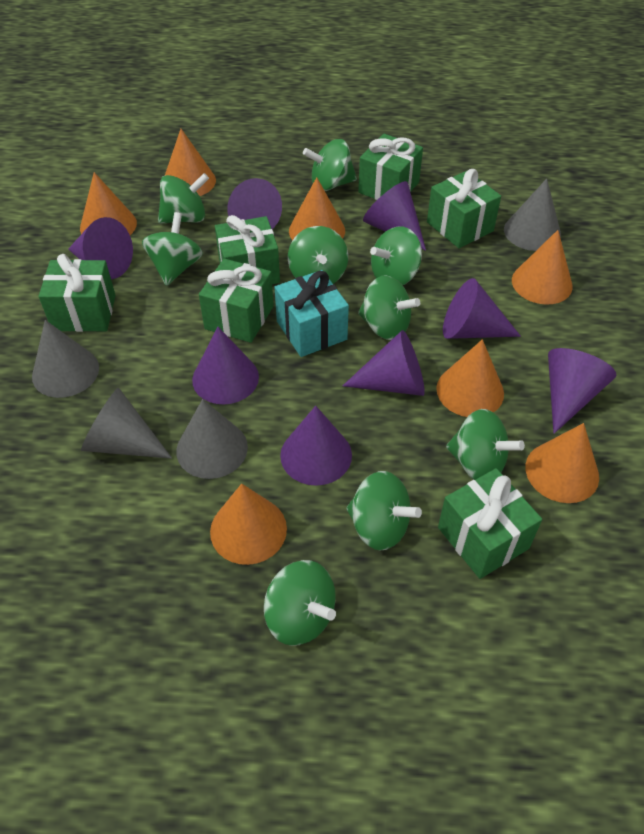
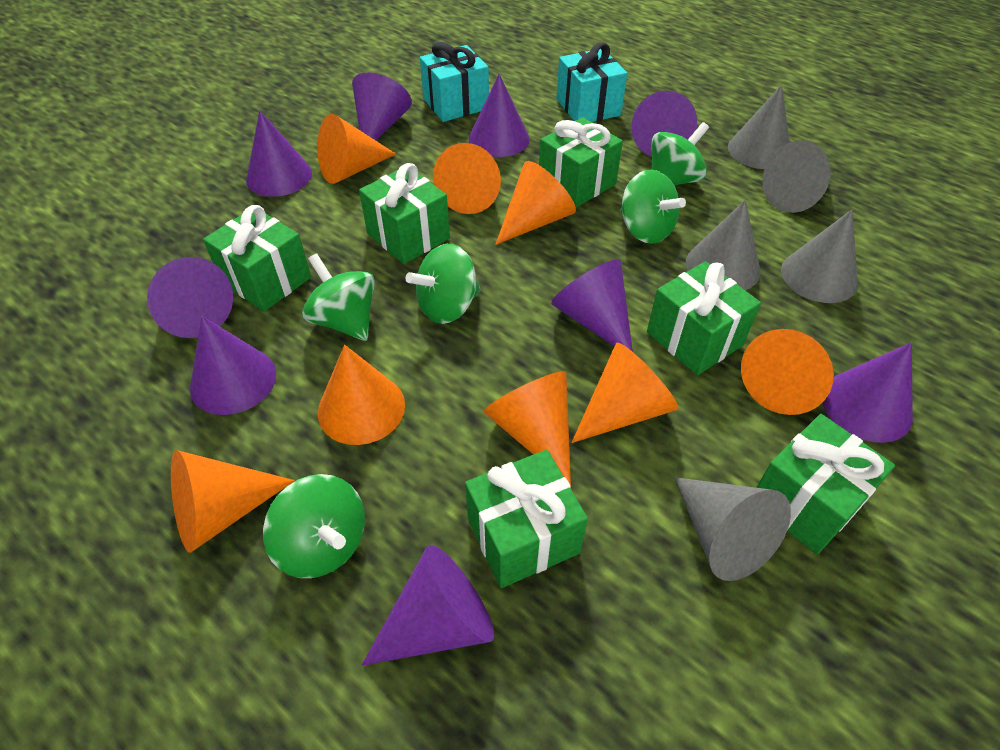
green spinning top: [142,212,203,286] [158,173,209,224] [264,560,336,646] [288,226,348,284] [303,139,357,191] [346,471,422,551] [358,275,420,340] [370,226,422,285] [446,409,525,480] = 9 -> [263,474,365,578] [302,253,375,341] [406,244,480,324] [620,170,686,244] [651,122,709,186] = 5
grey cone: [32,320,99,398] [81,388,172,459] [176,399,248,479] [504,178,561,251] = 4 -> [674,477,791,581] [686,200,760,290] [728,85,790,169] [762,140,831,213] [781,210,858,303] = 5
orange cone: [80,172,137,235] [165,129,216,196] [210,484,287,565] [289,177,345,240] [436,339,504,417] [512,230,573,305] [525,423,599,503] = 7 -> [171,450,295,553] [317,114,396,184] [318,345,405,445] [433,143,501,214] [484,371,571,486] [496,161,576,245] [572,343,679,443] [741,329,834,415] = 8
purple cone: [68,217,133,279] [192,327,259,404] [227,178,282,229] [280,406,352,486] [343,330,425,396] [363,181,426,251] [443,278,521,339] [548,348,616,434] = 8 -> [147,257,233,338] [190,316,276,415] [246,110,312,197] [352,73,412,140] [362,545,494,666] [469,74,530,157] [551,259,633,352] [631,91,697,157] [822,343,913,443] = 9
turquoise gift: [275,270,349,357] = 1 -> [420,42,489,122] [556,43,627,122] = 2

